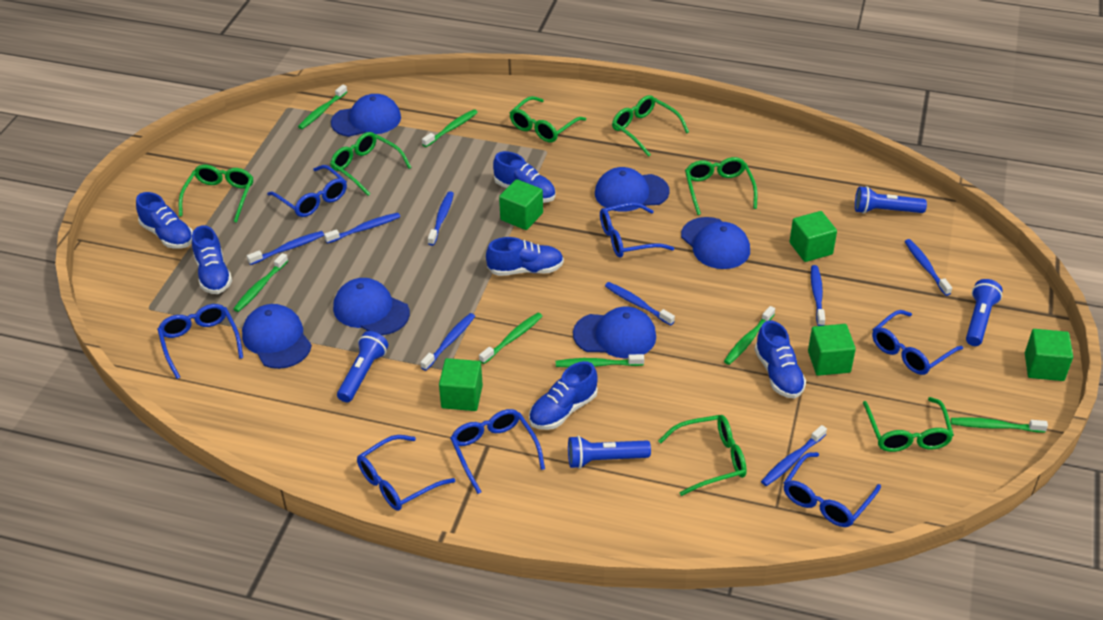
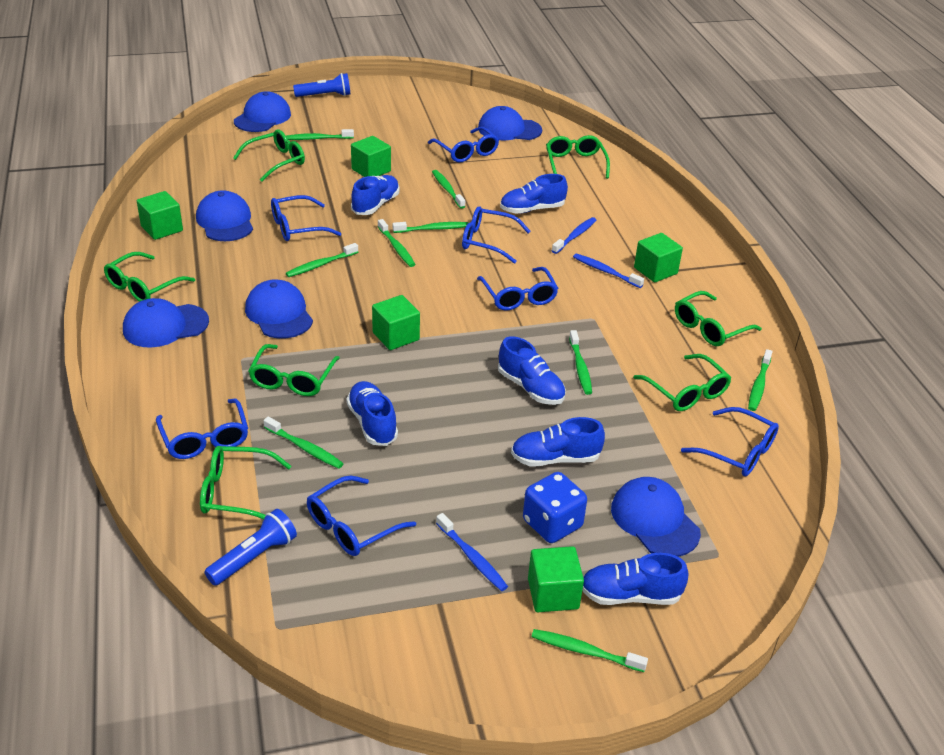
blue dice: none = 0 -> [523,472,587,543] = 1
blue flashlight: [337,331,388,402] [568,436,651,469] [855,186,927,214] [966,279,1003,346] = 4 -> [204,509,297,586] [293,73,350,97] = 2
blue toothbrush: [247,231,324,265] [324,213,400,244] [420,313,475,371] [428,191,454,246] [605,282,675,326] [761,425,827,486] [811,265,825,326] [904,239,952,296] = 8 -> [436,513,508,591] [552,217,596,254] [573,253,644,288] = 3
green toothbrush: [233,253,288,312] [298,85,347,129] [422,109,478,147] [479,313,543,364] [556,354,644,367] [724,306,775,365] [951,417,1048,433] = 7 -> [263,417,344,469] [286,129,354,140] [286,243,358,277] [378,219,416,267] [392,222,468,233] [432,170,465,209] [531,629,648,672] [569,330,592,395] [748,349,773,411] = 9

